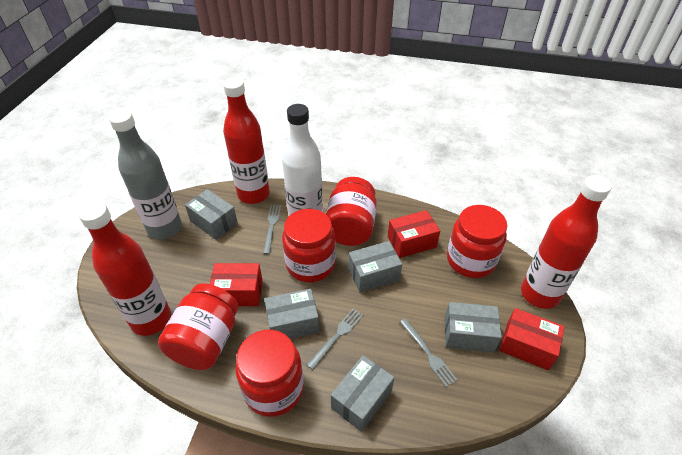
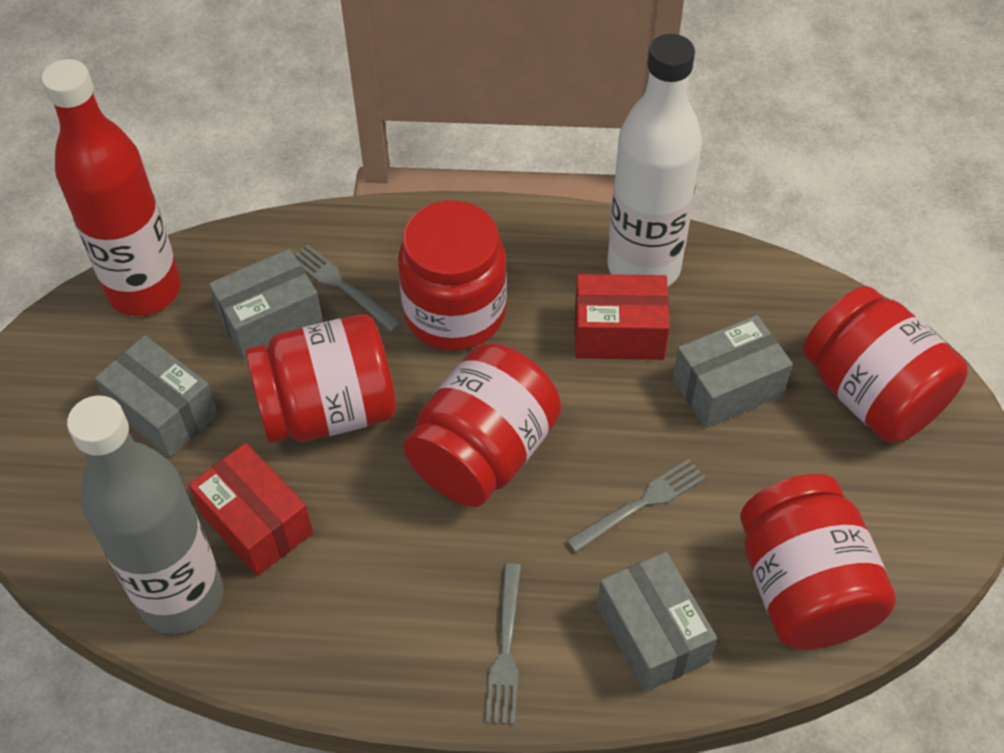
grey box: [185,189,238,240] [264,289,319,339] [331,355,394,432] [349,241,402,293] [445,302,502,353] = 5 -> [94,335,219,458] [209,249,323,360] [597,552,717,692] [673,315,793,428] = 4
red bottle: [79,202,171,336] [223,78,270,204] [521,175,612,309] = 3 -> [42,59,181,316] = 1
red box: [210,263,262,306] [388,210,440,258] [499,308,565,370] = 3 -> [189,443,313,576] [575,274,670,360] = 2

